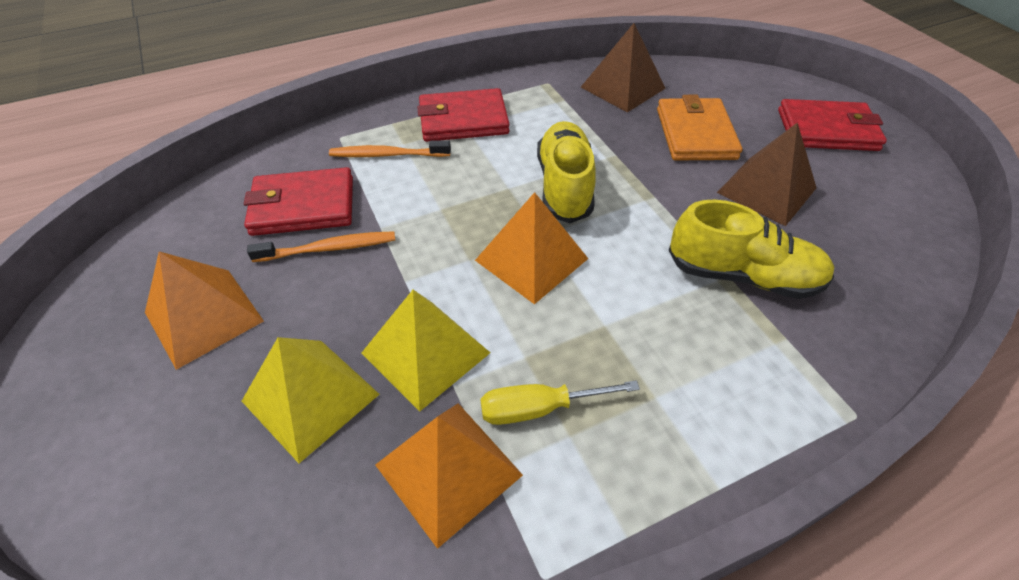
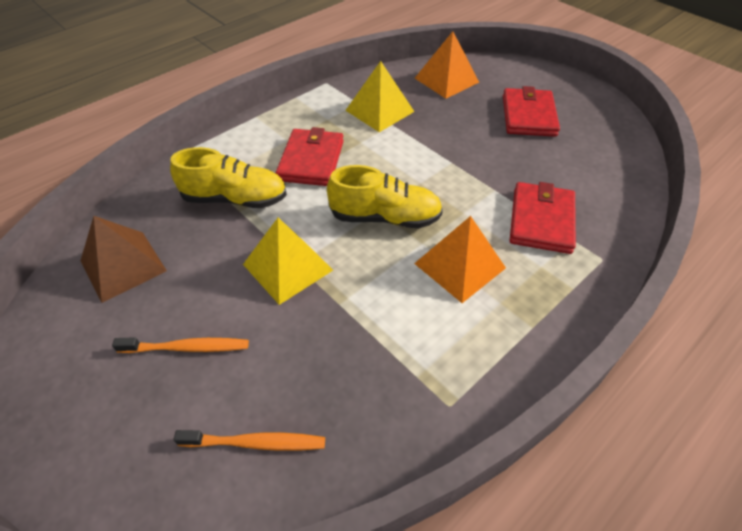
brown pyramid: [581,23,666,112] [717,122,816,226] = 2 -> [80,216,167,303] = 1
orange pyramid: [145,252,264,370] [375,403,523,549] [475,192,588,304] = 3 -> [414,216,506,303] [415,31,479,99] = 2
orange wallet: [657,95,743,161] = 1 -> none = 0
yellow screwdriver: [480,380,640,425] = 1 -> none = 0

